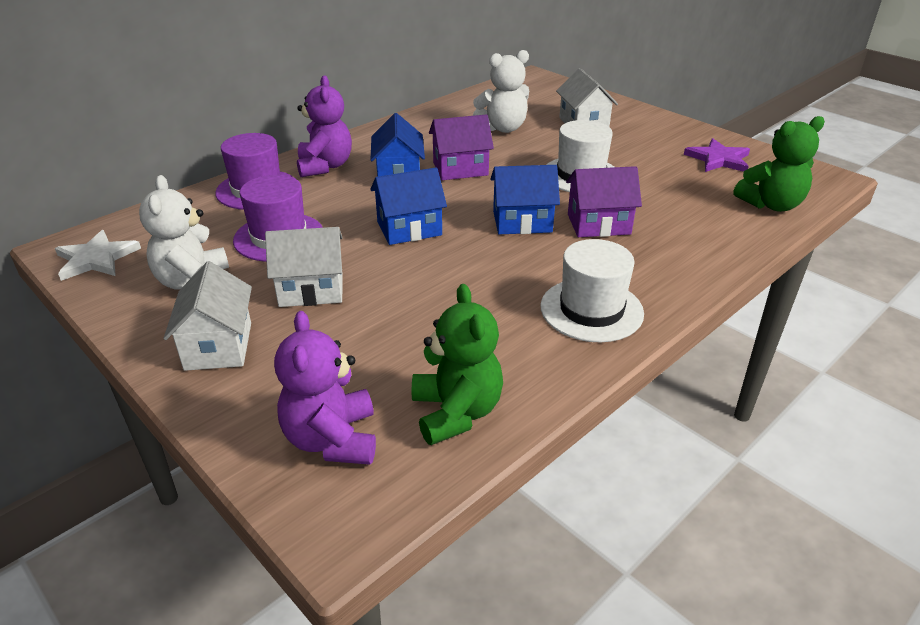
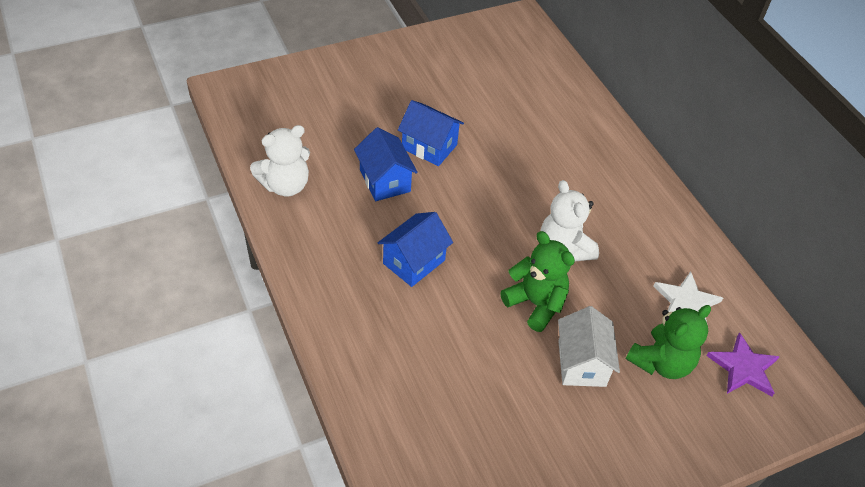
purple hat: [215,133,294,210] [233,175,323,262] = 2 -> none = 0
purple house: [429,114,494,180] [566,166,642,237] = 2 -> none = 0
purple teddy bear: [274,311,376,465] [297,75,352,177] = 2 -> none = 0
white hat: [540,239,644,342] [546,120,614,192] = 2 -> none = 0
white house: [163,261,252,371] [265,227,343,307] [556,68,618,127] = 3 -> [558,306,620,387] = 1

